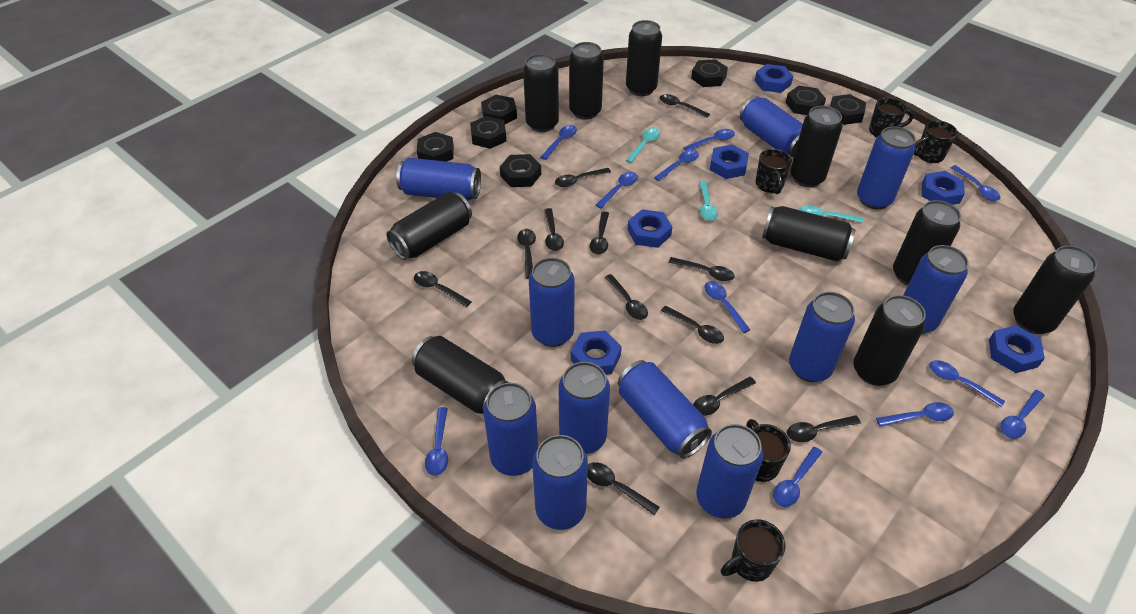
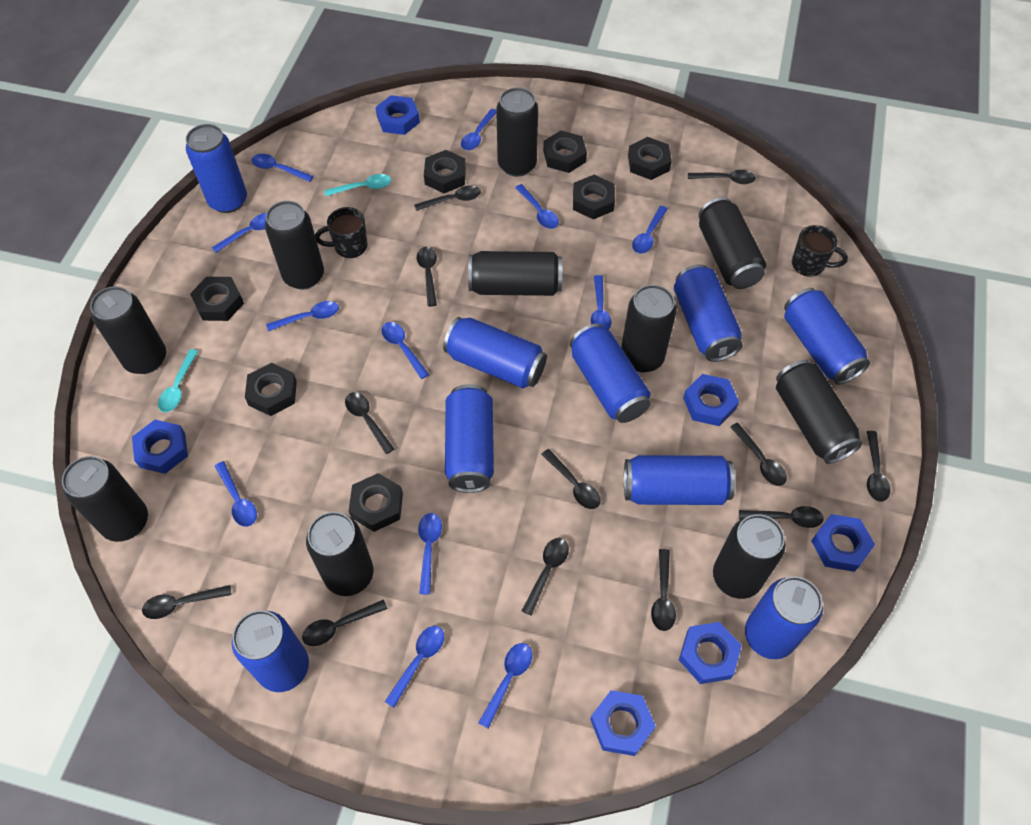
black mug: [721,519,786,582] [746,419,791,482] [755,149,792,194] [869,98,914,137] [913,120,958,163] = 5 -> [315,207,367,258] [792,225,848,277] = 2
blue can: [396,158,481,201] [483,383,538,476] [529,258,575,347] [532,435,588,530] [559,362,610,454] [618,360,712,458] [696,424,763,519] [740,96,803,157] [789,292,855,382] [857,126,916,209] [904,245,968,334] = 11 -> [186,124,247,213] [232,610,309,692] [443,317,547,388] [445,384,494,493] [570,323,651,423] [624,455,735,505] [674,264,743,362] [745,576,823,659] [784,288,870,385] = 9
blue spoon: [425,407,448,476] [541,125,577,160] [596,172,638,208] [654,150,699,181] [683,129,735,151] [704,281,750,333] [773,447,823,507] [876,402,954,427] [929,360,1005,407] [951,165,1001,201] [1000,390,1045,439] = 11 -> [212,213,266,253] [215,461,257,527] [252,154,313,182] [266,301,339,331] [382,322,429,379] [385,626,444,708] [418,513,442,594] [461,109,496,150] [478,643,532,729] [515,184,559,229] [591,275,612,330] [632,206,668,254] = 12
turquoise spoon: [626,128,660,163] [699,181,718,221] [799,206,863,223] = 3 -> [158,349,199,412] [324,174,391,197] = 2

